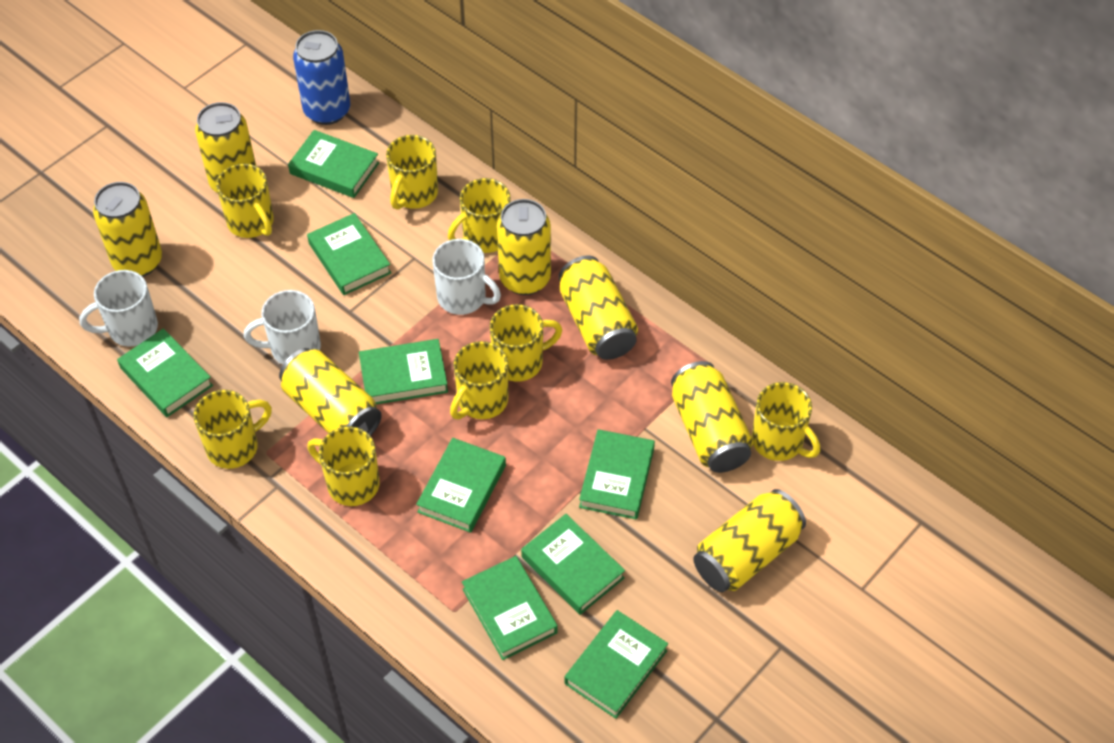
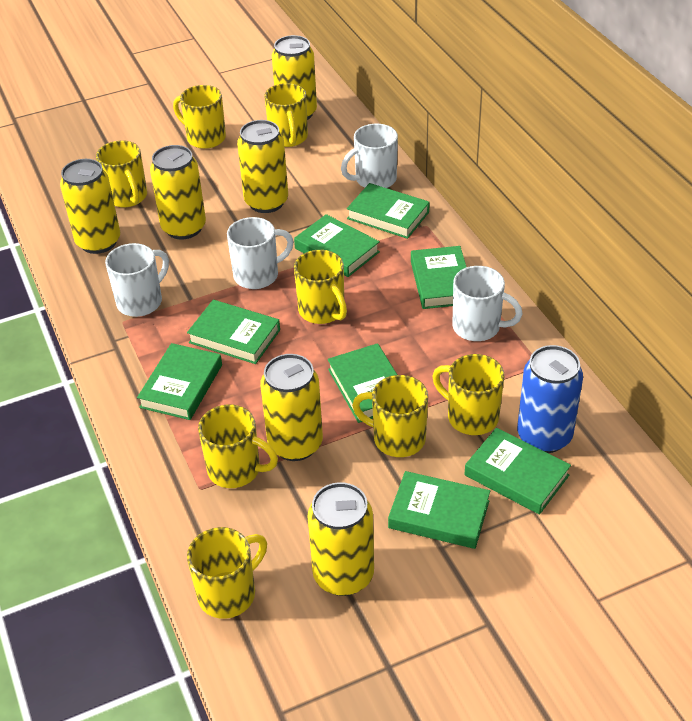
green book: [117,328,213,417] [288,130,379,198] [307,213,391,295] [359,339,448,404] [416,438,506,533] [462,556,558,660] [521,514,625,615] [564,610,668,719] [579,429,655,520] = 9 -> [137,343,222,420] [187,300,280,364] [294,214,380,277] [328,343,397,423] [347,183,430,239] [388,471,490,549] [411,246,466,309] [464,428,571,515] = 8
white mug: [79,270,158,347] [244,290,321,365] [432,239,501,315] = 3 -> [105,243,169,317] [227,217,294,289] [341,124,398,188] [453,266,522,341] = 4
yellow can: [93,182,162,277] [195,102,256,193] [279,348,382,436] [497,199,551,295] [558,256,638,360] [671,361,753,473] [693,489,806,592] = 7 -> [60,159,120,254] [150,145,206,240] [237,120,288,213] [260,354,323,461] [272,35,317,120] [308,482,374,596] = 6

